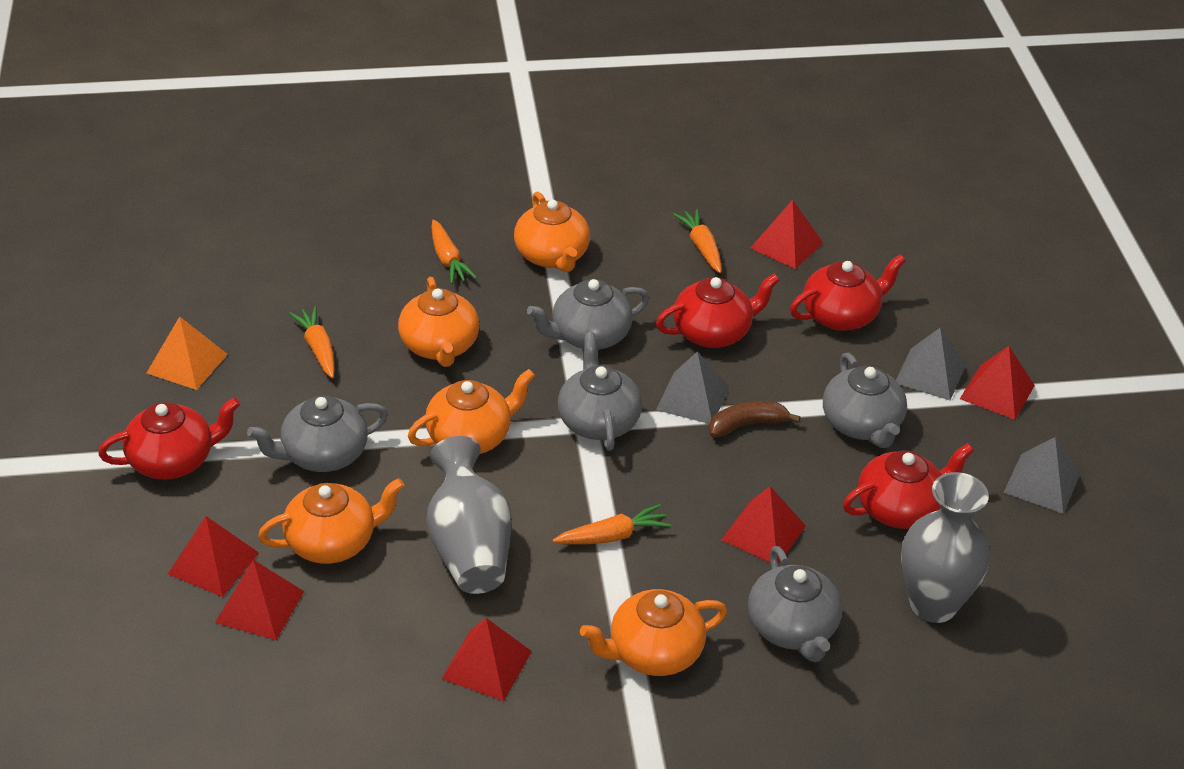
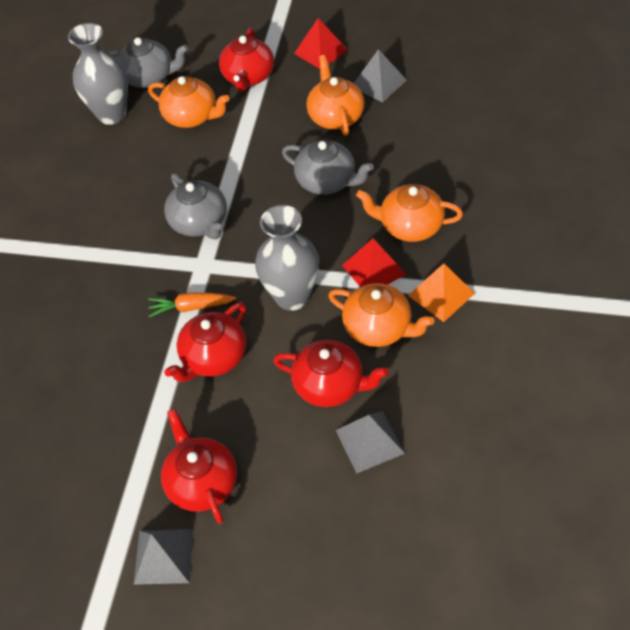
brown banana: [709,401,801,438] = 1 -> none = 0
grey teapot: [247,395,388,472] [527,279,649,350] [558,332,642,451] [748,546,842,662] [823,352,907,448] = 5 -> [108,37,189,88] [164,173,227,239] [282,140,374,195] = 3
orange carrot: [289,306,335,378] [431,219,477,284] [553,504,671,544] [673,209,721,273] = 4 -> [148,292,236,317] = 1
orange teapot: [258,478,405,564] [398,277,479,367] [408,369,535,454] [514,192,590,272] [580,589,727,676] = 5 -> [148,76,230,128] [306,55,365,136] [328,283,434,347] [356,184,463,242] = 4
red pyramid: [168,516,259,597] [215,560,304,640] [441,618,532,701] [721,486,806,563] [750,200,823,269] [960,346,1035,420] = 6 -> [294,18,348,69] [342,239,406,287] = 2

